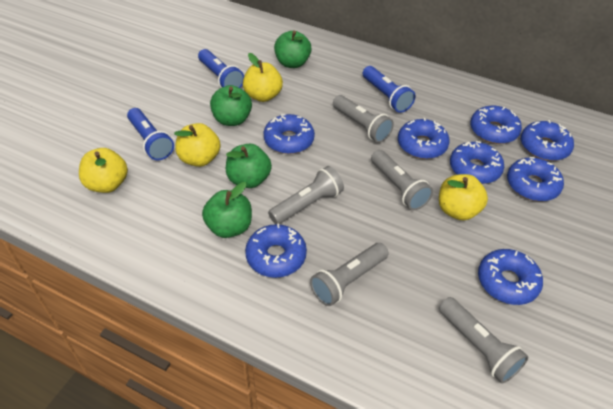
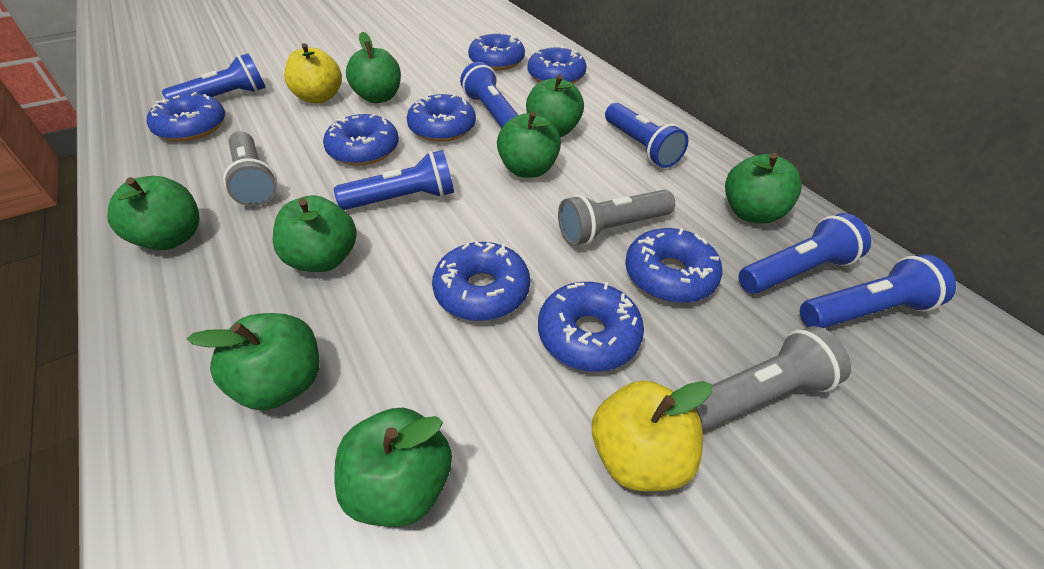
blue flashlight: [127,108,174,160] [198,49,244,88] [363,66,416,113] = 3 -> [162,53,266,99] [334,150,454,210] [460,62,518,128] [605,103,689,168] [739,213,871,294] [800,254,956,328] = 6
green apple: [202,182,252,238] [210,85,252,126] [226,144,272,188] [274,31,312,68] = 4 -> [107,176,199,250] [187,313,319,410] [273,195,357,272] [335,408,452,527] [346,32,401,103] [497,111,561,178] [526,75,584,137] [725,153,802,224] = 8
grey flashlight: [268,166,344,224] [310,243,389,306] [333,95,394,143] [371,150,433,210] [439,297,528,383] = 5 -> [223,131,277,207] [558,190,675,246] [695,326,851,430] = 3
yellow apple: [79,148,128,193] [174,123,221,167] [243,53,283,102] [439,174,488,220] = 4 -> [284,43,342,103] [592,381,712,491] = 2

